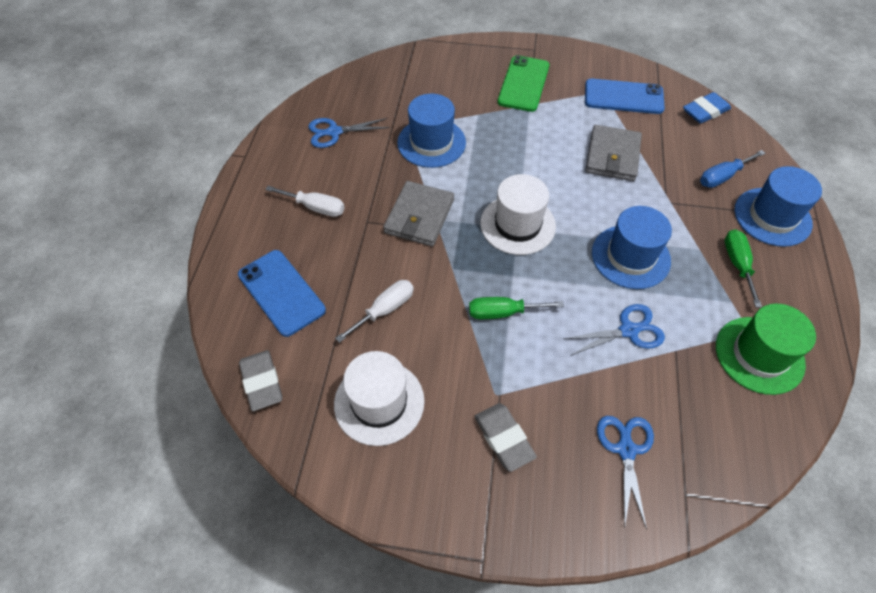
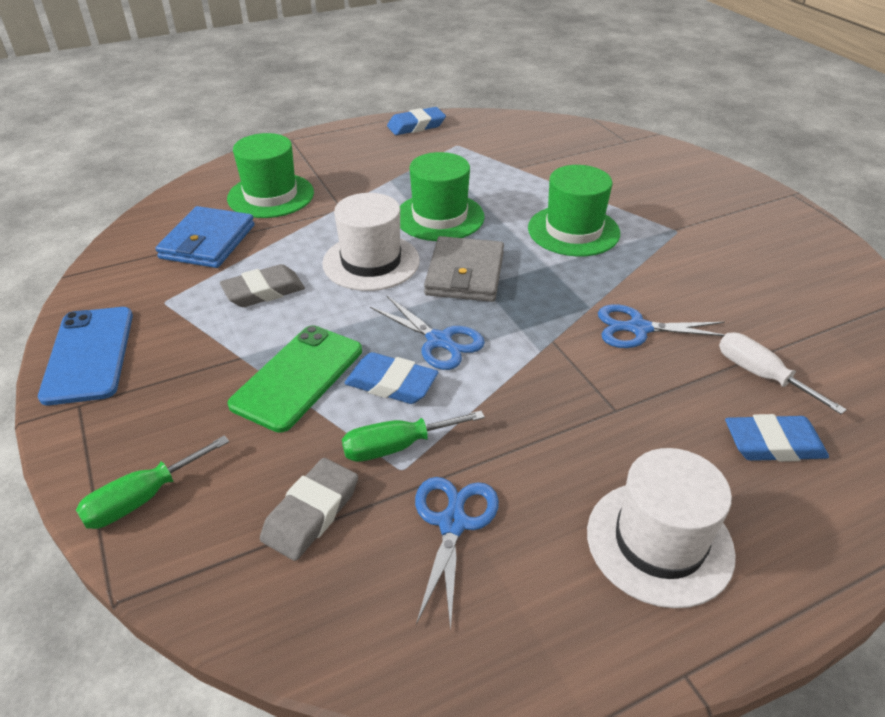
blue eraser: [683,92,731,124] = 1 -> [344,352,438,404] [387,107,446,135] [725,414,829,462] = 3
blue hat: [397,94,466,168] [592,206,672,289] [735,166,822,247] = 3 -> none = 0
blue phone: [238,250,326,337] [585,79,665,114] = 2 -> [38,307,133,405] = 1
blue screwdriver: [700,150,766,188] = 1 -> none = 0
blue wallet: none = 0 -> [155,206,255,268] = 1
green hat: [716,304,816,395] = 1 -> [227,133,314,218] [400,152,485,241] [528,165,620,257] = 3
grey wallet: [383,181,454,246] [585,125,642,181] = 2 -> [424,236,504,302] = 1
white screwdriver: [265,186,345,217] [335,280,414,343] = 2 -> [719,332,847,414] = 1

